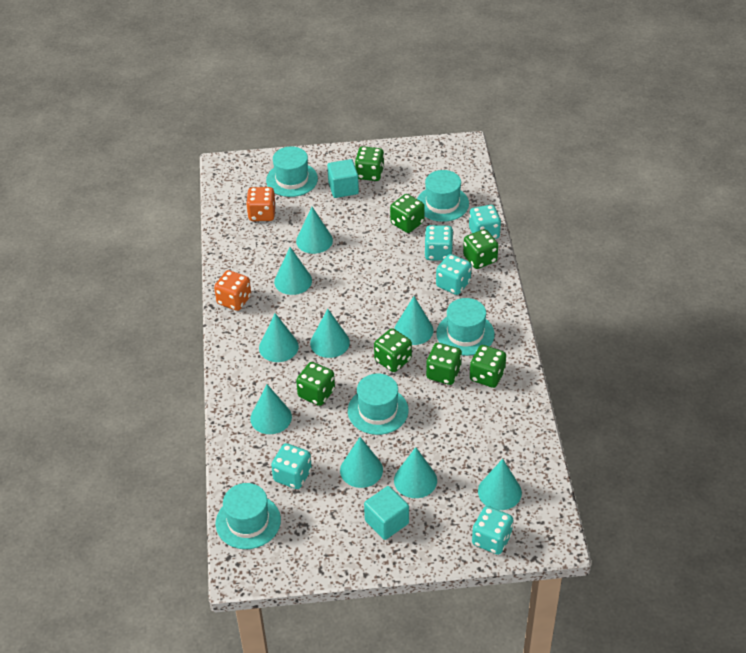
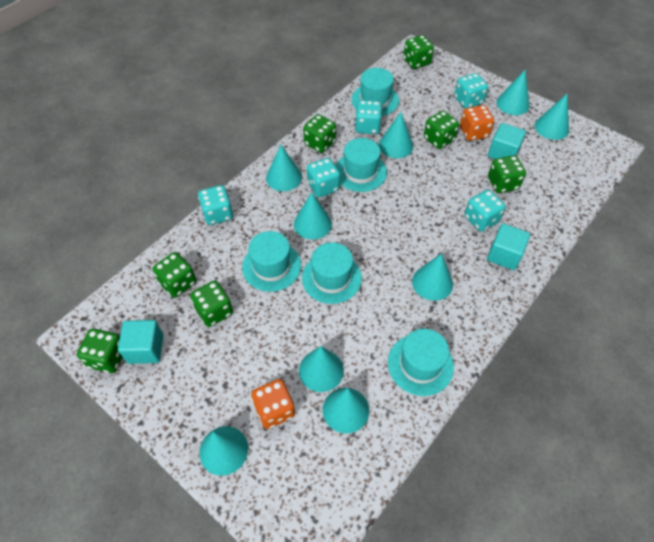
turquoise cube: [327,159,359,198] [364,486,409,540] = 2 -> [118,320,164,364] [487,223,530,270] [488,123,526,159] = 3

